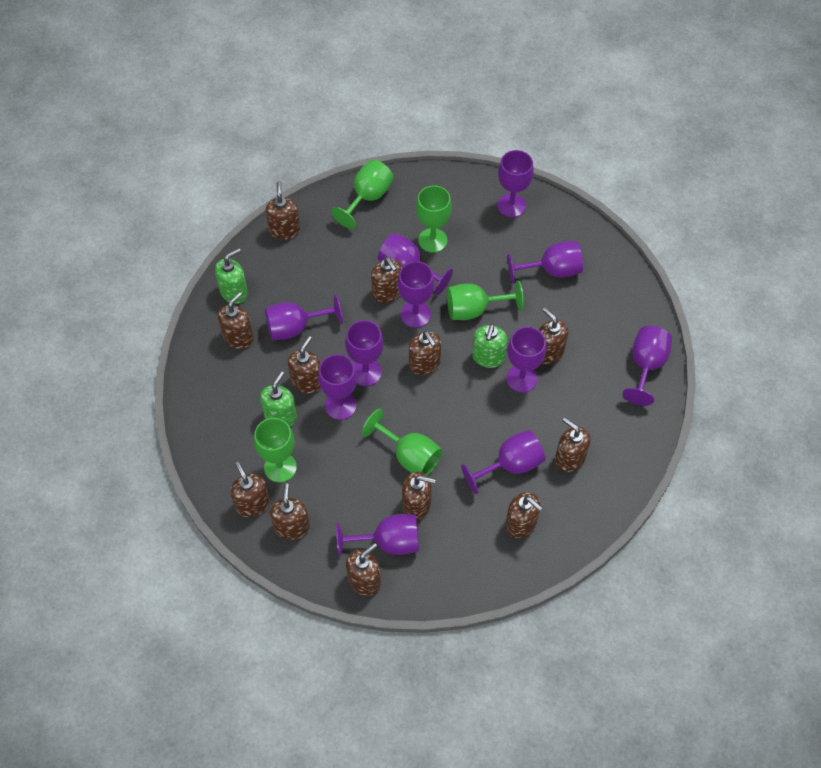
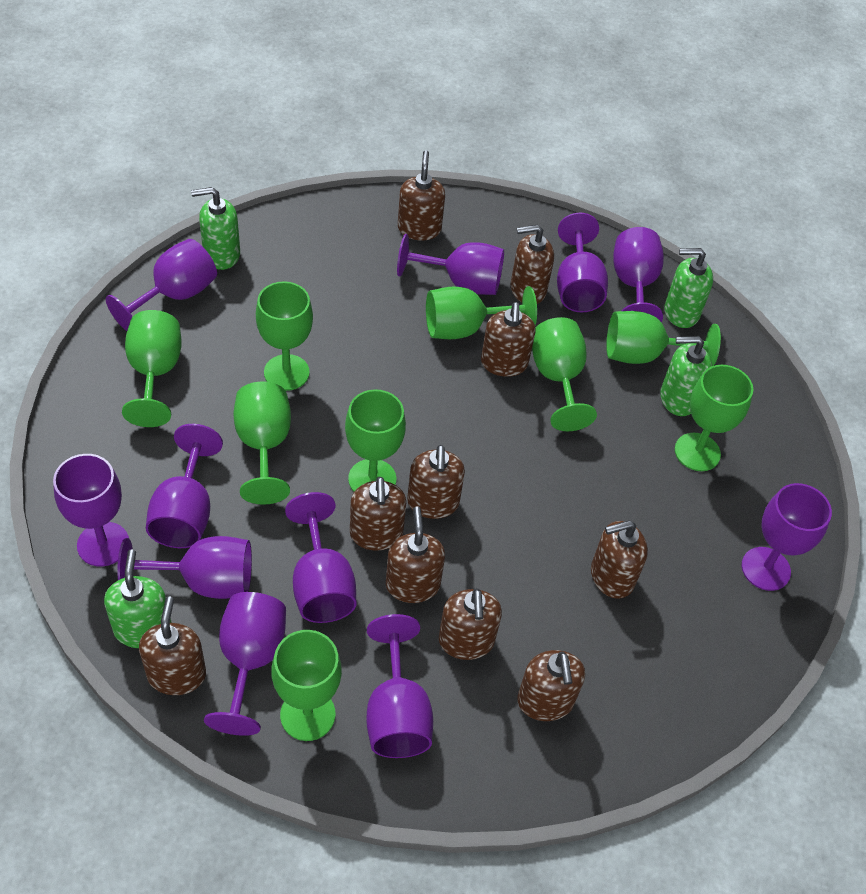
brown soap dispenser: [218,292,253,349] [230,462,270,517] [265,181,300,240] [270,483,310,540] [287,336,321,393] [346,543,381,596] [371,257,402,303] [402,472,436,520] [409,331,441,375] [505,492,543,538] [539,308,569,364] [555,418,591,472] = 12 -> [139,596,206,695] [350,477,406,551] [386,506,445,603] [398,150,445,240] [407,445,465,519] [439,588,502,660] [481,302,536,377] [511,224,554,304] [517,650,585,721] [591,520,648,599] = 10
green goblet: [254,418,297,483] [331,159,394,229] [362,409,442,476] [416,185,452,253] [447,280,524,320] = 5 -> [122,310,182,427] [234,381,291,505] [256,281,313,391] [271,630,342,741] [345,389,406,492] [426,286,537,339] [532,317,597,431] [606,311,721,366] [675,365,753,471] = 9
green soap dispenser: [215,248,248,304] [260,371,297,427] [472,324,508,368] = 3 -> [104,549,171,648] [191,187,240,270] [661,336,712,416] [664,248,713,328] = 4

